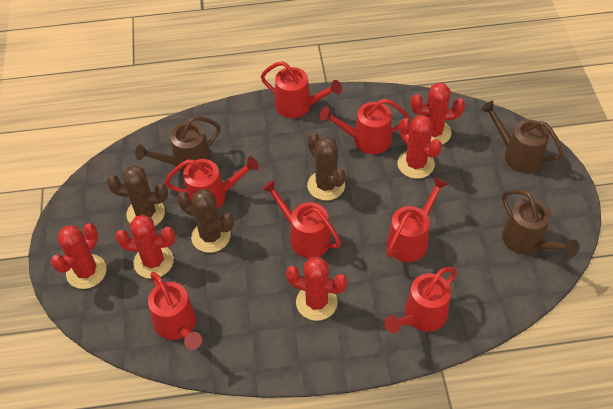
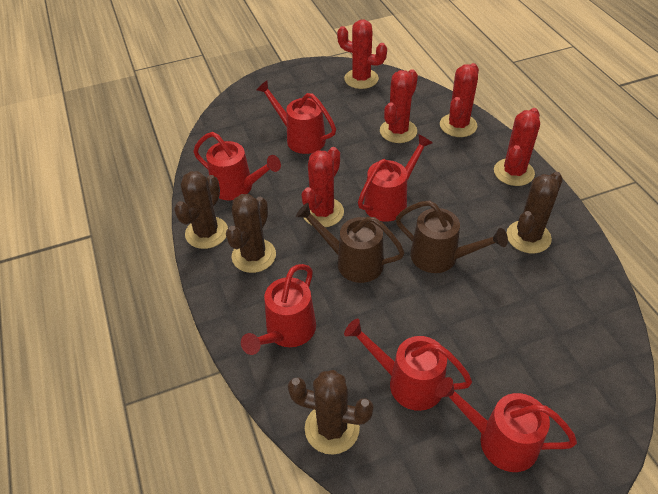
brown cactus: [106,165,168,226] [177,189,234,253] [307,132,345,201] = 3 -> [174,171,228,249] [226,194,276,273] [288,370,374,455] [507,172,563,253] = 4
brown watering can: [135,116,221,173] [481,101,564,173] [502,190,579,256] = 3 -> [296,203,405,283] [396,200,508,273] = 2
red watering can: [148,272,202,350] [165,156,259,209] [261,61,342,118] [261,180,341,258] [320,99,409,154] [384,267,457,333] [387,177,448,262] = 7 -> [193,132,281,200] [241,264,316,355] [256,80,336,154] [344,319,472,411] [358,134,433,222] [435,377,577,472] = 6

